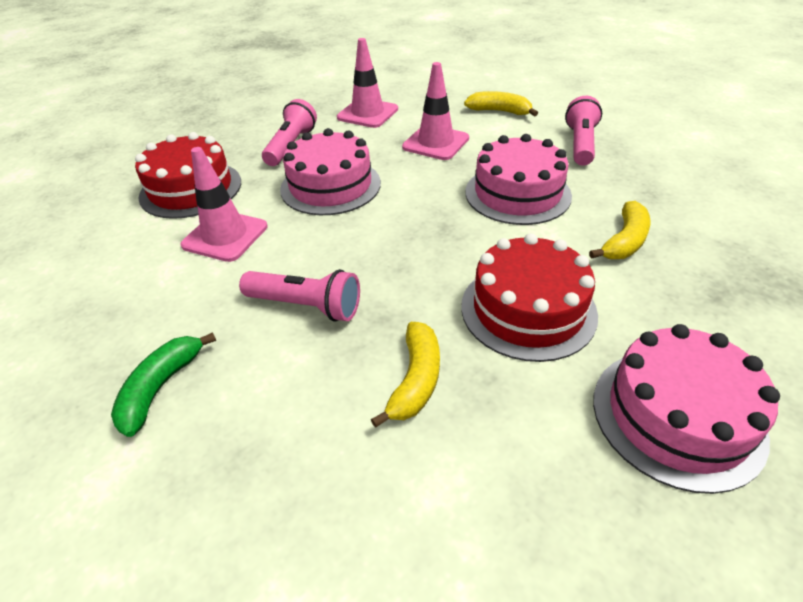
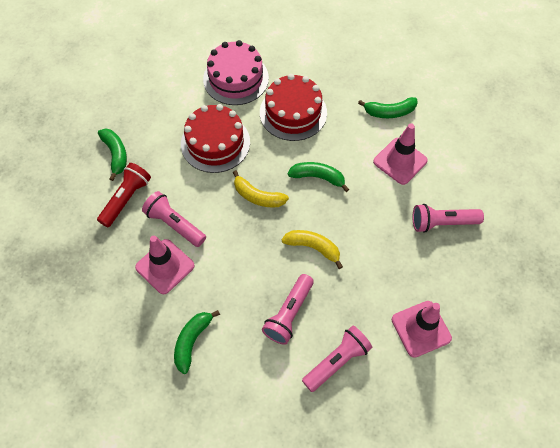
green banana: [111,332,216,437] = 1 -> [98,128,127,181] [174,310,220,374] [288,162,349,192] [358,97,417,118] = 4
pink cake: [280,128,381,215] [465,134,572,225] [593,324,780,494] = 3 -> [203,40,269,105] = 1
pink flashlight: [239,269,360,321] [262,99,317,166] [565,96,602,166] = 3 -> [142,191,206,247] [262,274,314,345] [302,325,372,392] [412,204,484,233] = 4
red flashlight: none = 0 -> [97,163,151,227] = 1
yellow banana: [371,322,440,428] [464,91,538,117] [589,201,651,259] = 3 -> [233,170,289,208] [281,230,343,269] = 2

